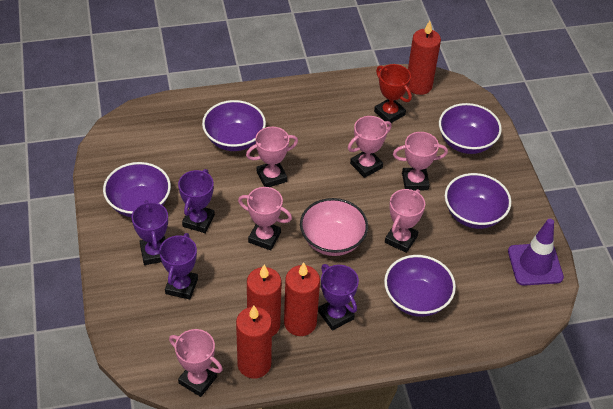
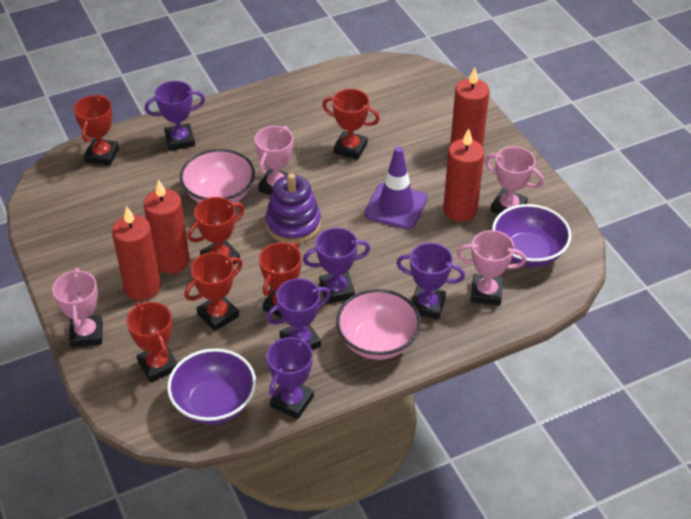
pink bowl: [300,198,368,256] = 1 -> [180,149,255,203] [336,289,421,360] = 2
pink trophy: [169,329,223,397] [238,187,292,250] [246,127,298,187] [348,116,392,178] [385,189,425,253] [393,132,448,191] = 6 -> [52,268,103,347] [255,126,293,195] [457,230,526,306] [484,147,544,214] = 4
purple bowl: [103,162,171,217] [202,100,266,151] [384,255,456,317] [439,103,502,154] [445,173,511,229] = 5 -> [167,348,256,425] [492,204,571,267] = 2
purple stacking toy: none = 0 -> [265,173,321,244] = 1
purple trophy: [132,200,168,265] [159,233,198,299] [178,169,215,233] [318,264,359,330] = 4 -> [145,81,205,151] [266,278,331,350] [267,337,314,419] [303,228,370,304] [396,243,465,320] = 5
red trophy: [374,64,412,123] = 1 -> [73,95,119,166] [126,302,178,383] [184,252,243,331] [187,197,244,264] [259,242,302,318] [322,89,380,160] = 6

